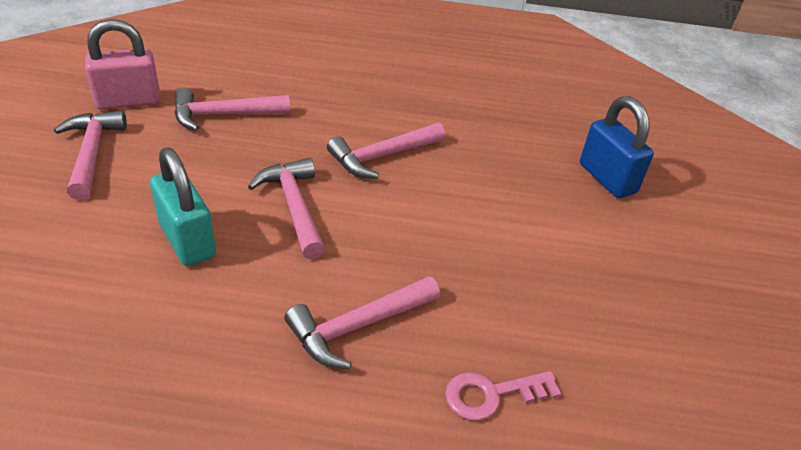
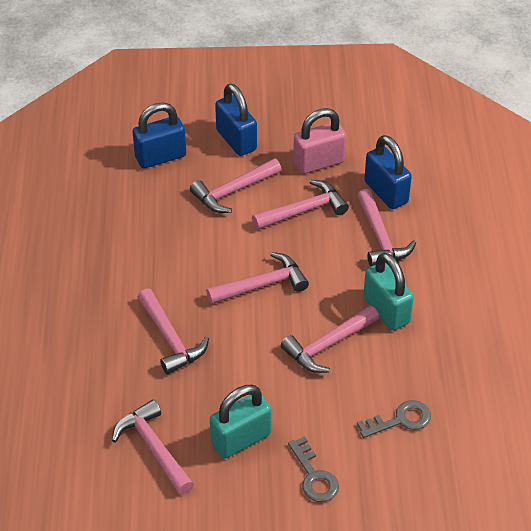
blue padlock: [580,96,654,198] = 1 -> [132,102,186,168] [215,84,257,156] [364,135,412,209] = 3
grey key: none = 0 -> [288,436,339,502] [357,400,431,438] = 2
pink hammer: [54,111,127,200] [174,88,290,131] [248,158,325,259] [285,276,440,369] [327,123,445,179] = 5 -> [112,399,194,495] [137,288,209,374] [190,158,282,213] [206,252,309,304] [252,180,349,230] [281,306,379,373] [357,189,416,267] = 7
pink key: [445,371,561,421] = 1 -> none = 0
turquoise padlock: [150,148,216,266] = 1 -> [210,385,272,458] [363,252,414,331] = 2

